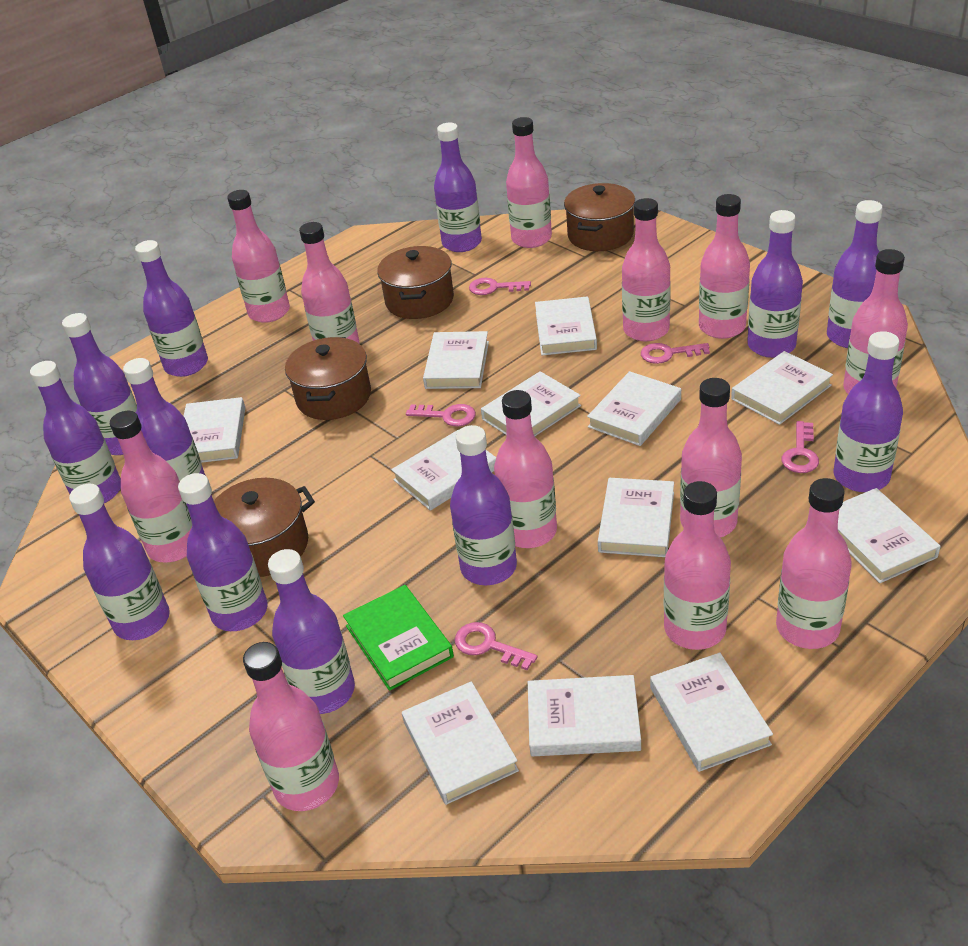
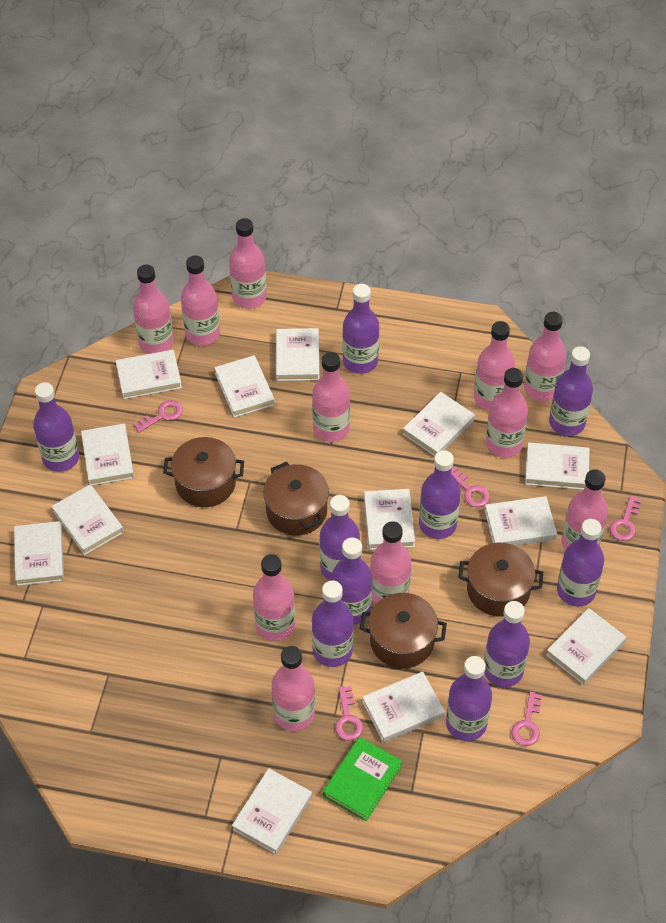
pink bottle: [110,411,192,563] [227,190,290,323] [243,642,339,811] [299,222,360,344] [494,390,557,548] [506,117,552,248] [622,198,671,341] [664,481,731,650] [680,378,742,537] [699,194,750,339] [776,478,852,649] [843,249,908,394] = 12 -> [133,265,174,354] [181,256,220,346] [229,218,267,309] [253,554,295,641] [272,646,315,731] [312,352,350,442] [370,521,411,604] [474,321,515,411] [486,368,528,457] [524,312,566,402] [562,469,608,550] = 11
purple bottle: [30,361,121,503] [62,313,137,455] [69,484,170,640] [123,358,206,481] [135,240,208,377] [178,473,268,631] [268,549,355,714] [434,123,482,252] [450,425,517,585] [747,210,803,358] [827,200,883,348] [833,331,903,492] = 12 -> [33,382,79,472] [312,580,354,667] [320,495,360,581] [331,537,372,625] [342,284,379,374] [419,450,461,539] [446,656,492,741] [484,601,530,687] [549,346,593,436] [557,519,604,606] = 10
white book: [184,397,245,463] [391,430,496,511] [402,681,519,805] [423,331,489,389] [481,371,581,436] [528,675,641,756] [535,296,597,355] [587,371,681,446] [598,478,674,557] [650,652,773,772] [731,351,833,425] [838,488,941,583] = 12 -> [14,521,64,586] [51,484,124,555] [81,424,134,486] [116,350,182,399] [214,355,275,418] [232,768,312,854] [276,328,320,381] [362,671,445,742] [364,489,415,550] [403,392,475,456] [484,496,557,546] [525,442,590,490] [546,608,626,685] = 13

